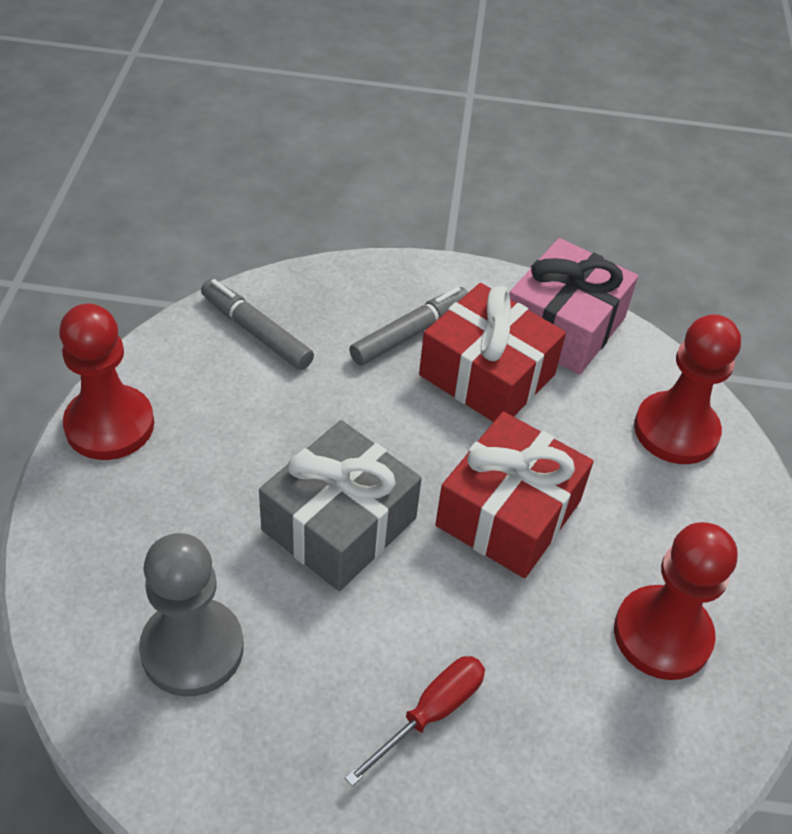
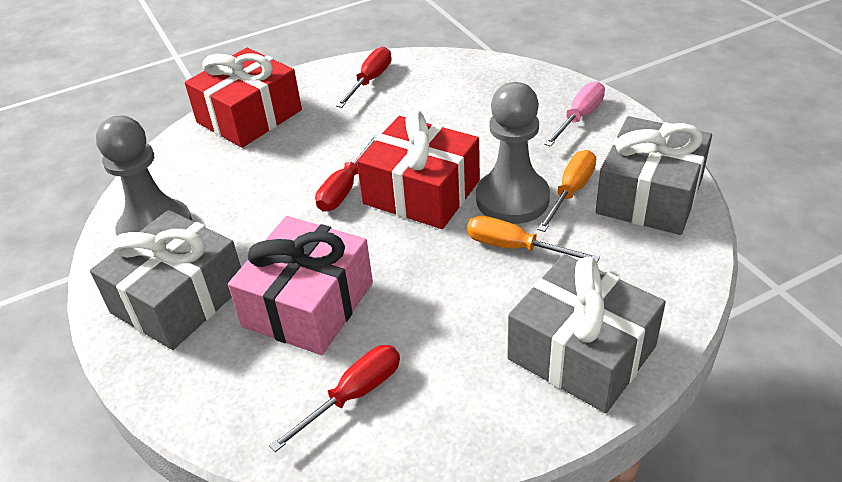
grey gift: [259,420,422,591] = 1 -> [90,210,241,350] [507,254,666,413] [596,116,712,235] = 3
grey marker: [201,279,314,370] [349,287,468,366] = 2 -> none = 0
grey pawn: [139,533,244,696] = 1 -> [96,116,192,236] [476,82,550,224] = 2
orange screwdriver: none = 0 -> [467,216,600,263] [537,150,596,232] = 2
pink screwdriver: none = 0 -> [544,81,605,147] = 1
red pawn: [59,303,154,460] [614,522,738,680] [634,314,741,464] = 3 -> none = 0
red screwdriver: [345,656,485,786] = 1 -> [269,345,400,452] [315,134,378,212] [336,47,392,108] = 3

